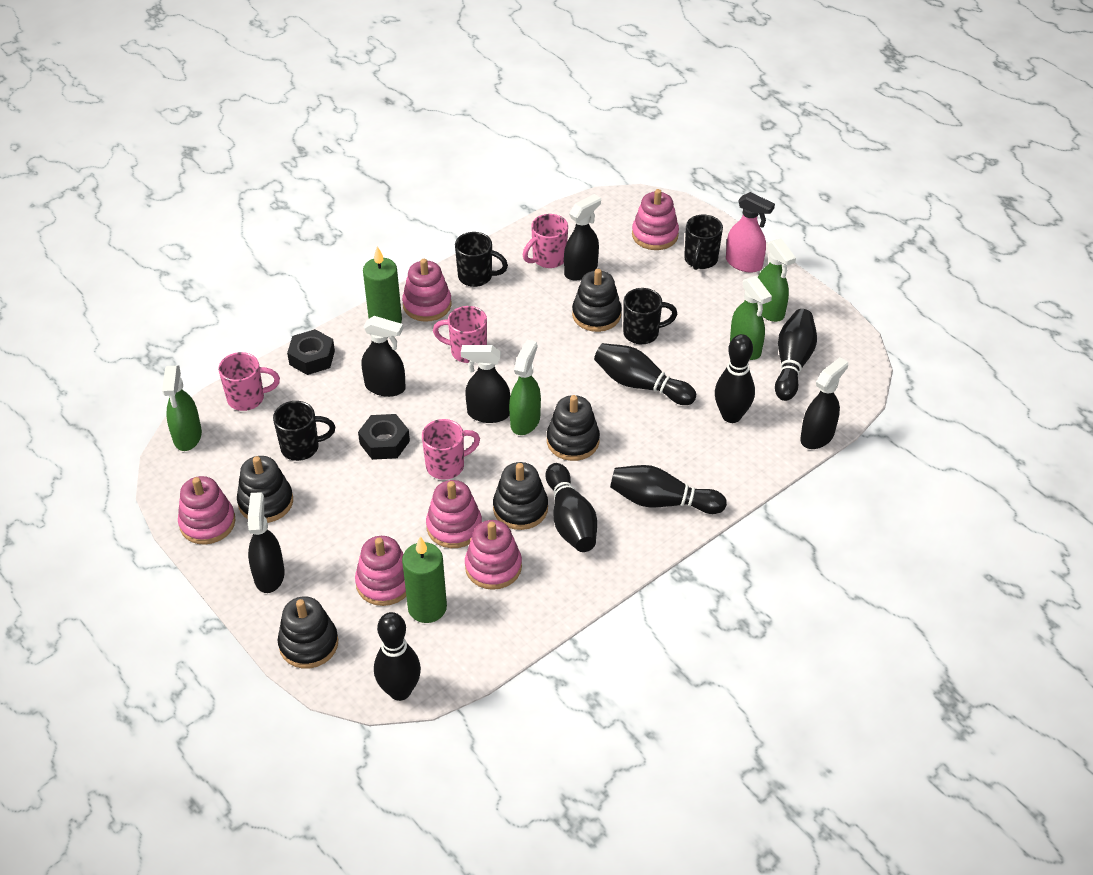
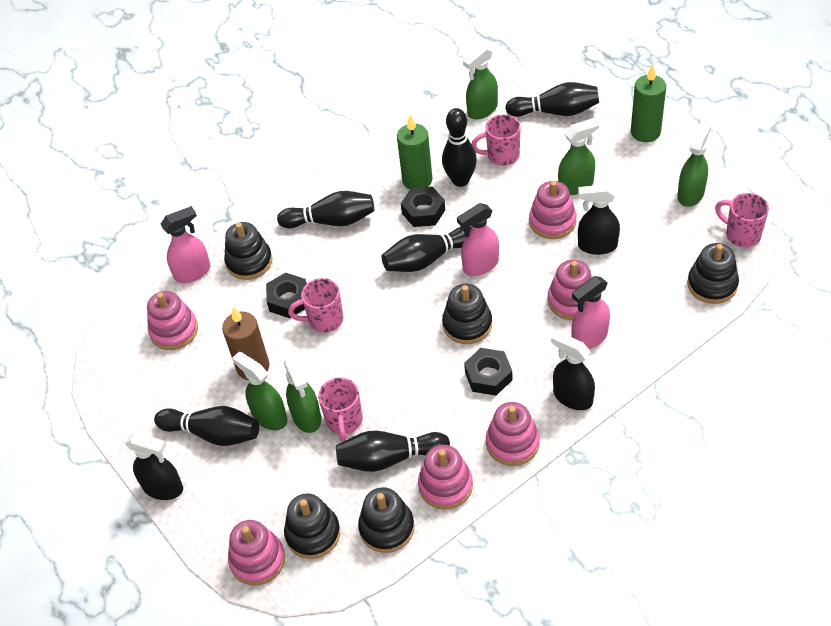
black mug: [273,401,335,461] [455,232,508,287] [623,288,677,344] [684,215,723,270] = 4 -> none = 0
black nut: [287,329,335,375] [358,414,410,460] = 2 -> [266,273,307,318] [401,187,445,227] [464,348,513,396] = 3
black spray bottle: [248,492,285,593] [361,316,406,397] [461,345,510,423] [564,194,601,281] [800,357,848,449] = 5 -> [125,432,183,500] [551,331,595,410] [578,185,620,255] = 3
brown candle: none = 0 -> [222,307,270,380] = 1
green spray bottle: [162,366,202,451] [509,340,541,435] [730,276,772,360] [758,238,796,322] = 4 -> [232,352,287,430] [284,356,321,433] [463,46,498,119] [558,118,599,195] [677,121,711,207] = 5
pink spray bottle: [726,192,775,273] = 1 -> [160,206,210,283] [457,203,499,276] [571,276,610,349] = 3

